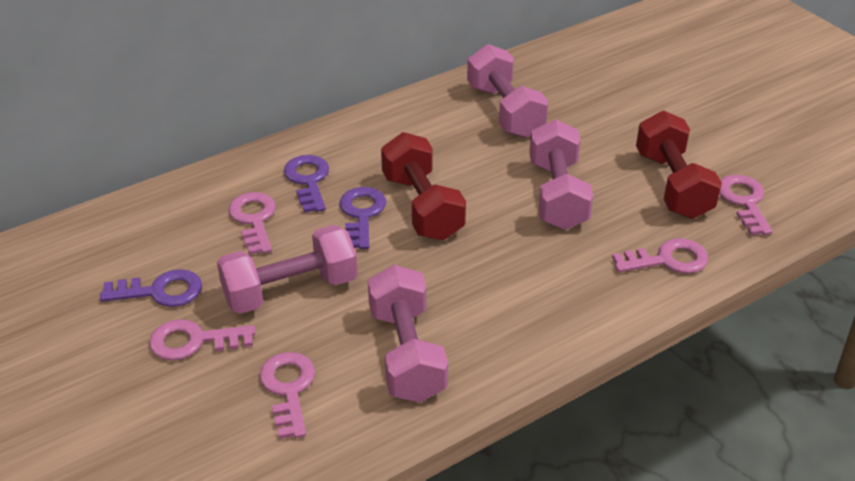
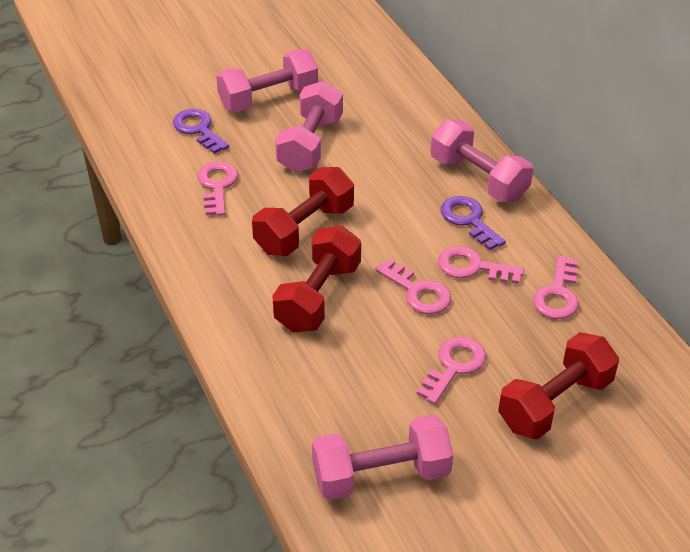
purple key: [100,269,202,307] [284,155,329,213] [340,187,386,249] = 3 -> [173,109,229,154] [441,196,506,250] = 2
red dumbbell: [381,132,466,240] [636,111,722,219] = 2 -> [252,167,354,256] [272,226,361,333] [498,332,619,439] = 3

